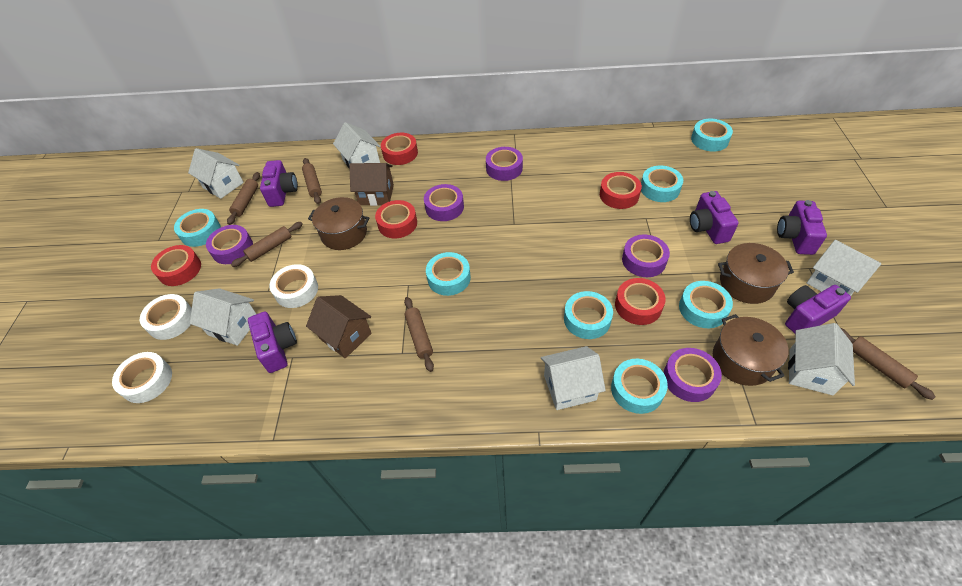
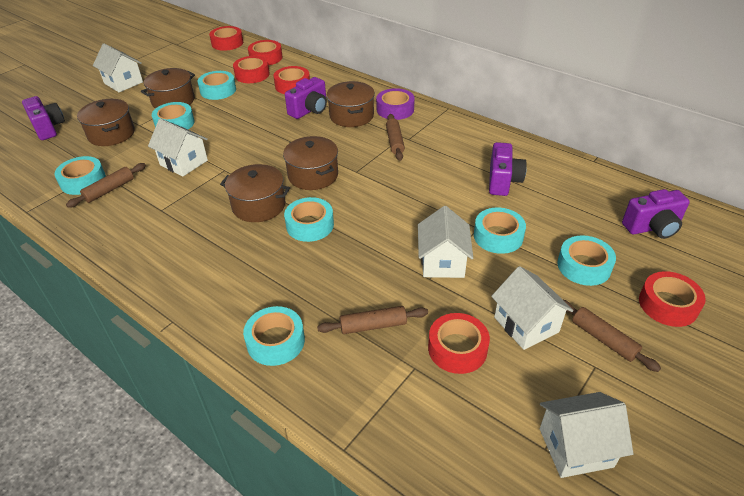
brown house: [306,295,372,358] [349,163,394,206] = 2 -> none = 0
brown pot: [308,197,369,250] [713,314,789,386] [718,243,794,304] = 3 -> [77,99,135,146] [141,68,195,109] [220,164,290,222] [283,136,338,190] [327,81,375,127] = 5
brown rolling pin: [227,172,260,225] [231,222,303,267] [302,158,322,204] [404,297,434,372] [841,328,935,400] = 5 -> [66,163,146,208] [317,306,428,334] [386,114,405,161] [564,300,661,372] = 4
purple camera: [248,312,297,373] [260,160,298,207] [690,191,739,244] [777,200,827,255] [785,285,851,334] = 5 -> [22,96,65,140] [285,77,327,119] [489,142,527,196] [622,189,690,239] = 4
purple tape: [206,225,253,264] [424,184,464,221] [486,147,523,181] [622,235,670,277] [663,348,722,402] = 5 -> [376,88,415,120] = 1
red tape: [151,245,201,286] [375,200,417,238] [381,133,418,165] [600,172,642,209] [615,278,666,325] = 5 -> [209,26,243,51] [233,56,270,83] [248,40,283,65] [274,66,310,94] [428,313,490,374] [639,271,706,327] = 6
white house: [188,148,244,199] [190,288,256,346] [333,122,380,169] [541,346,606,410] [788,323,855,395] [807,240,881,296] = 6 -> [93,43,143,92] [148,118,208,177] [418,206,473,278] [491,266,574,350] [540,392,633,478] = 5
white tape: [112,352,172,403] [140,294,192,340] [269,264,318,308] = 3 -> none = 0

